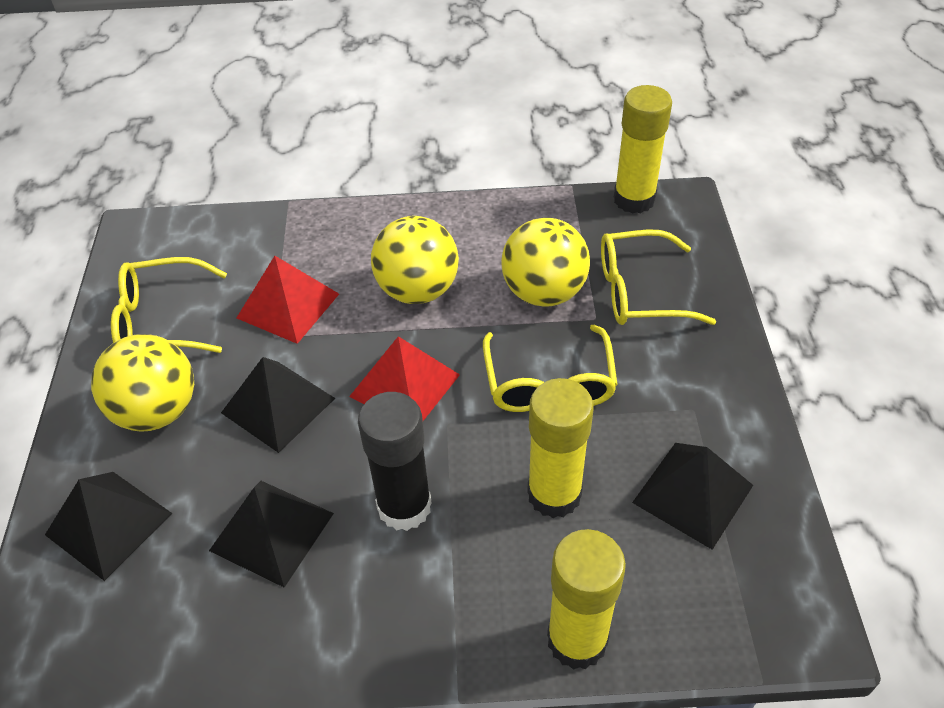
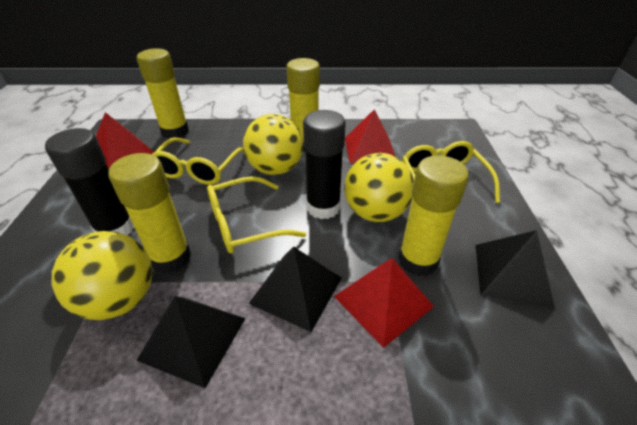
black glue stick: [358,392,432,531] = 1 -> [45,128,134,236] [303,110,346,219] = 2
black pyramid: [45,472,172,581] [209,481,334,587] [221,357,335,453] [632,443,753,550] = 4 -> [137,296,246,388] [249,247,342,332] [476,230,555,309] = 3
red pyramid: [237,256,339,344] [349,336,460,421] = 2 -> [96,112,154,169] [334,258,434,348] [345,109,396,164] = 3
yellow glue stick: [527,378,594,518] [547,529,626,670] [613,85,672,214] = 3 -> [108,153,191,273] [137,48,189,139] [286,58,320,152] [398,155,469,276] = 4

